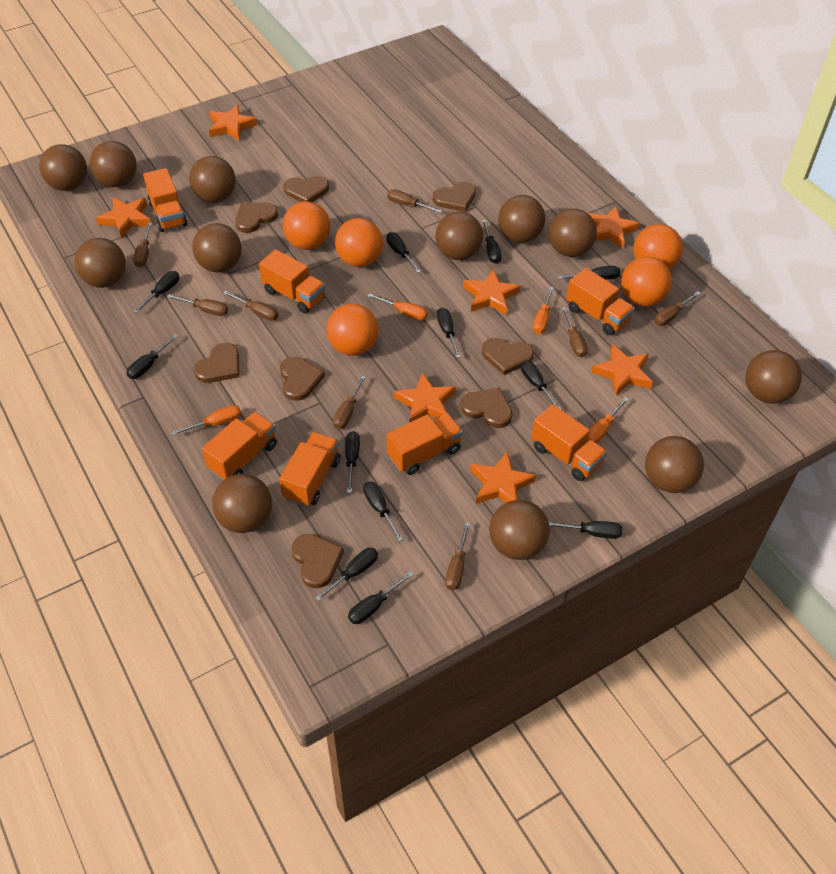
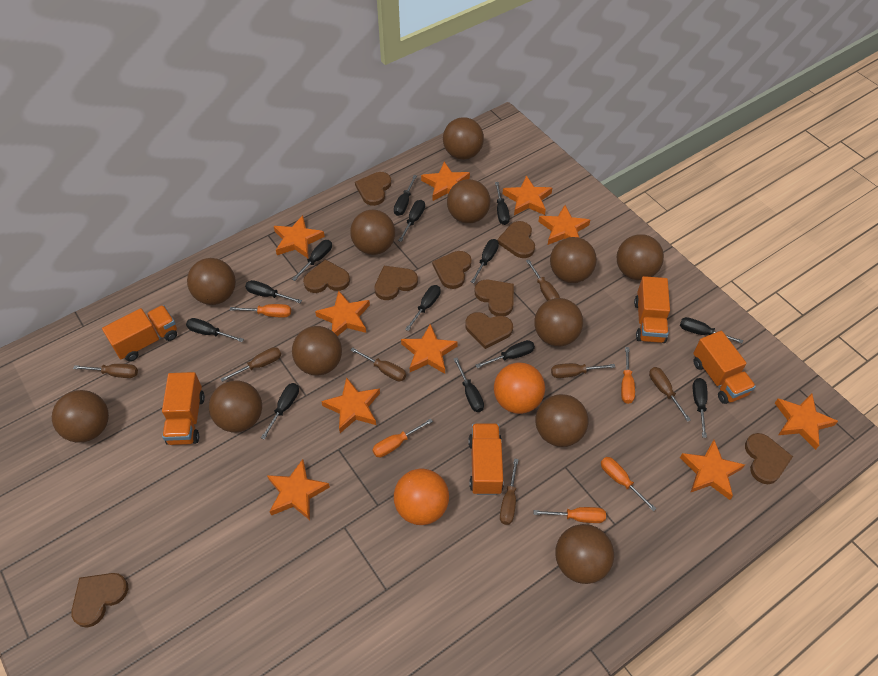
black screwdriver: [127,334,178,379] [133,271,179,313] [315,548,378,601] [345,431,360,493] [348,572,413,624] [363,482,403,542] [386,232,421,273] [437,308,461,358] [482,220,501,264] [521,360,561,409] [549,521,622,539] [558,266,620,280] = 12 -> [186,318,244,342] [245,280,302,303] [261,383,299,440] [292,240,332,281] [394,175,417,216] [398,200,425,242] [405,285,441,331] [454,358,484,412] [471,239,499,283] [475,340,535,368] [495,182,510,225] [680,317,743,343] [693,378,708,438] = 13
brown heart: [194,343,239,383] [235,202,278,233] [280,357,325,401] [283,176,329,202] [291,534,344,588] [433,182,476,212] [460,388,513,428] [482,338,534,375] = 8 -> [71,573,128,628] [303,259,350,293] [355,172,392,206] [374,266,418,300] [432,251,472,289] [465,312,513,349] [475,280,514,316] [497,221,535,258] [745,433,793,484] = 9
brown screwdriver: [133,223,152,267] [167,294,228,316] [223,291,278,321] [333,376,366,429] [387,189,442,213] [445,522,470,590] [561,307,588,357] [654,291,701,326] = 8 -> [73,364,138,378] [221,347,281,382] [350,348,406,381] [500,458,519,525] [526,260,560,301] [551,363,615,378] [649,367,691,422] = 7
orange ball: [283,201,331,250] [327,304,378,356] [335,218,383,267] [621,257,672,307] [633,224,683,270] = 5 -> [394,469,449,525] [494,363,545,414] = 2
orange screwdriver: [171,405,241,435] [368,293,428,320] [533,287,554,334] [588,397,629,443] = 4 -> [230,304,291,318] [372,418,433,457] [534,507,606,523] [601,457,657,511] [621,347,635,404] = 5
orange star: [96,197,152,238] [209,105,257,141] [394,372,456,422] [463,269,520,315] [470,452,536,504] [588,206,640,248] [591,344,653,396] = 7 -> [267,459,330,520] [274,215,325,258] [315,290,370,336] [321,377,380,433] [401,324,458,374] [421,162,470,201] [503,175,552,215] [539,205,590,245] [680,440,745,500] [775,393,838,450] = 10
orange truck: [143,168,187,232] [202,412,277,480] [259,249,325,313] [279,432,340,507] [386,413,463,475] [531,404,607,481] [566,268,635,335] = 7 -> [102,305,177,361] [162,372,205,445] [468,424,504,495] [634,276,670,343] [693,331,756,404] = 5

